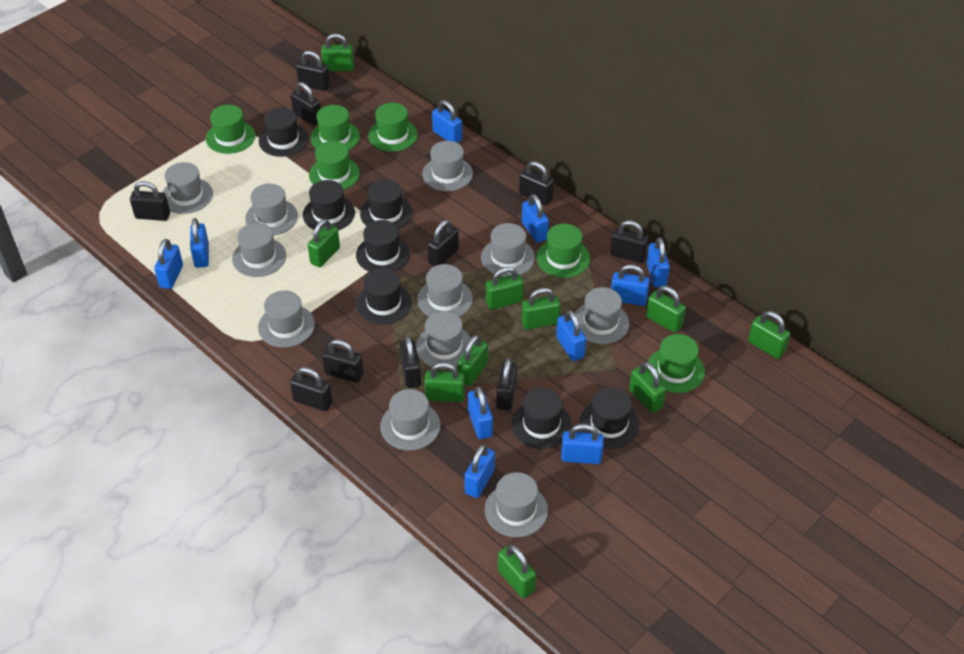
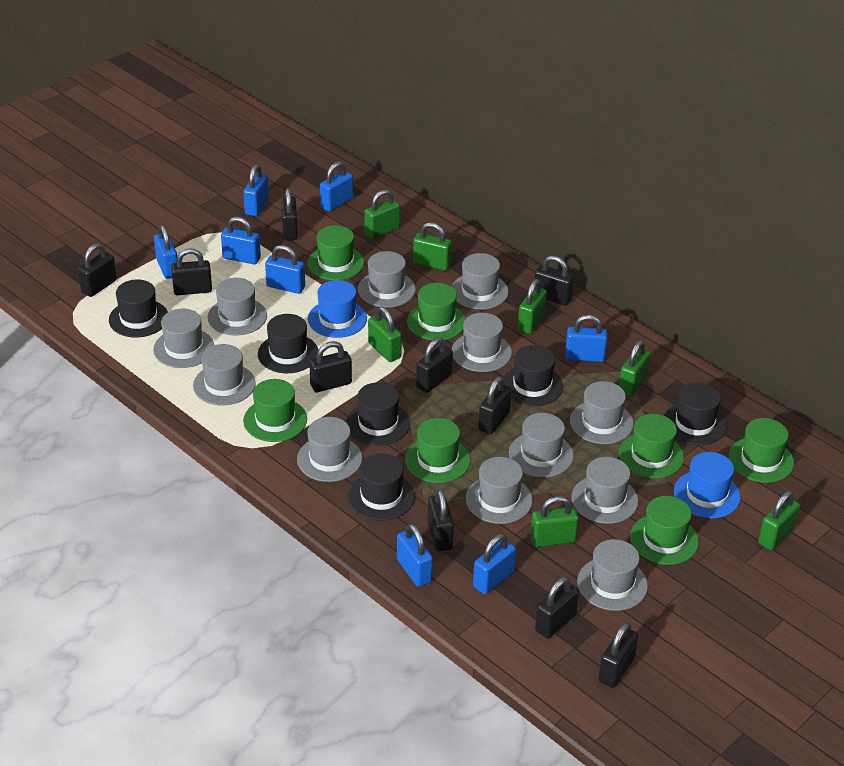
black hat: [259,107,308,157] [303,180,355,230] [356,220,410,272] [356,268,412,325] [360,179,412,229] [512,388,572,449] [579,387,640,449] = 7 -> [109,279,168,338] [258,314,318,373] [346,382,410,446] [348,454,415,521] [503,345,563,406] [664,382,727,445] = 6
blue hat: none = 0 -> [308,280,367,338] [674,452,741,518] = 2
blue padlock: [154,239,183,289] [190,218,209,268] [432,100,462,143] [464,444,495,498] [468,386,493,439] [522,194,549,243] [556,310,586,361] [561,424,604,464] [611,264,650,306] [647,237,670,287] = 10 -> [154,225,177,279] [221,217,261,264] [243,164,269,216] [265,245,305,294] [320,161,353,212] [397,524,433,587] [473,534,516,594] [565,315,608,362] = 8
green hat: [206,105,255,154] [309,141,360,190] [310,105,360,150] [368,103,418,152] [536,224,590,278] [648,334,705,393] = 6 -> [243,379,307,442] [307,225,364,280] [405,418,470,483] [407,283,466,340] [619,414,684,478] [630,496,699,565] [729,418,794,483] = 7
green padlock: [308,219,340,267] [321,34,354,71] [424,362,465,402] [458,335,488,386] [486,267,524,310] [498,545,536,598] [522,288,561,330] [629,362,666,413] [646,286,686,333] [748,311,790,359] = 10 -> [364,189,400,239] [368,307,402,362] [413,222,452,271] [518,279,547,334] [530,496,579,547] [619,340,651,397] [758,491,800,550] = 7
grey hat: [162,162,213,214] [232,223,286,277] [245,183,298,236] [258,290,315,348] [380,389,441,451] [416,311,471,369] [417,264,473,317] [422,141,473,191] [481,223,535,277] [485,472,548,537] [575,287,629,344] = 11 -> [153,309,214,368] [193,344,256,405] [208,278,267,335] [297,417,362,482] [358,251,416,308] [451,253,509,310] [452,313,512,372] [466,457,533,524] [509,413,574,477] [570,381,634,444] [571,457,638,524] [577,539,648,611] = 12

